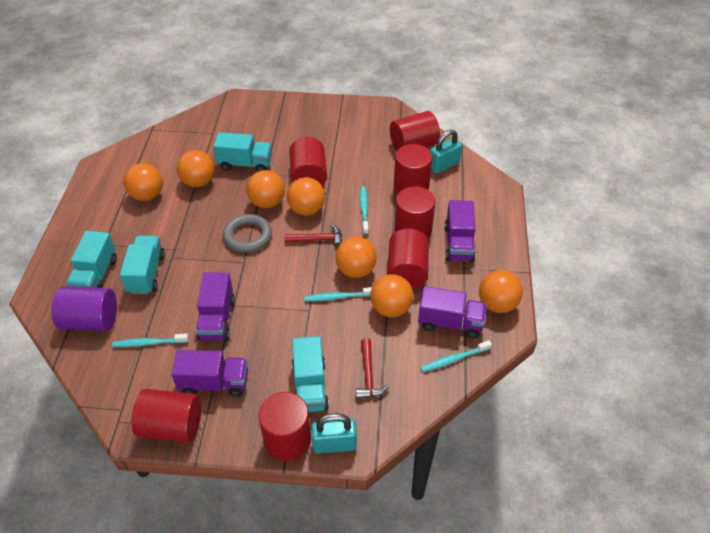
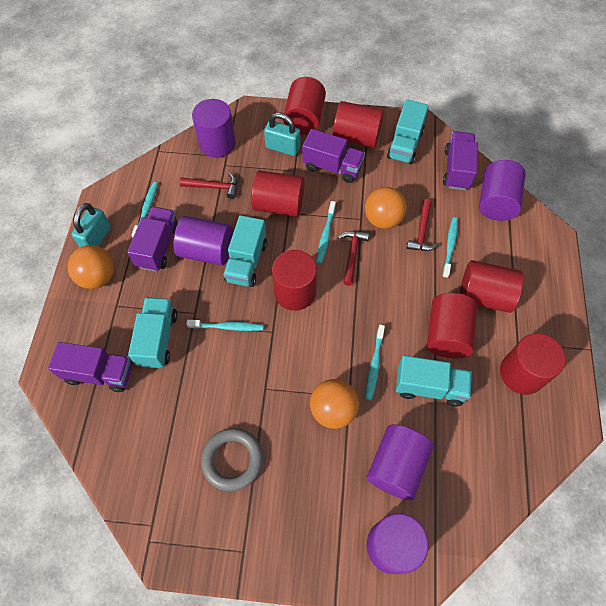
orange ball: [124,163,163,201] [177,150,215,187] [246,170,285,208] [287,177,325,216] [336,237,377,278] [370,274,413,317] [479,270,523,313] = 7 -> [67,245,114,289] [310,379,359,429] [365,187,407,229] = 3
purple cylinder: [51,287,117,331] = 1 -> [173,216,233,266] [192,99,236,158] [367,424,434,500] [367,513,429,574] [479,160,526,221] = 5
red hammer: [284,224,342,248] [356,338,389,399] = 2 -> [179,172,237,199] [338,231,369,286] [407,199,439,251] = 3
turquoise toothbrush: [112,333,189,347] [304,287,372,302] [360,186,369,235] [420,340,492,372] = 4 -> [132,182,158,237] [187,320,263,331] [316,201,336,263] [366,325,385,400] [442,217,458,278] = 5

